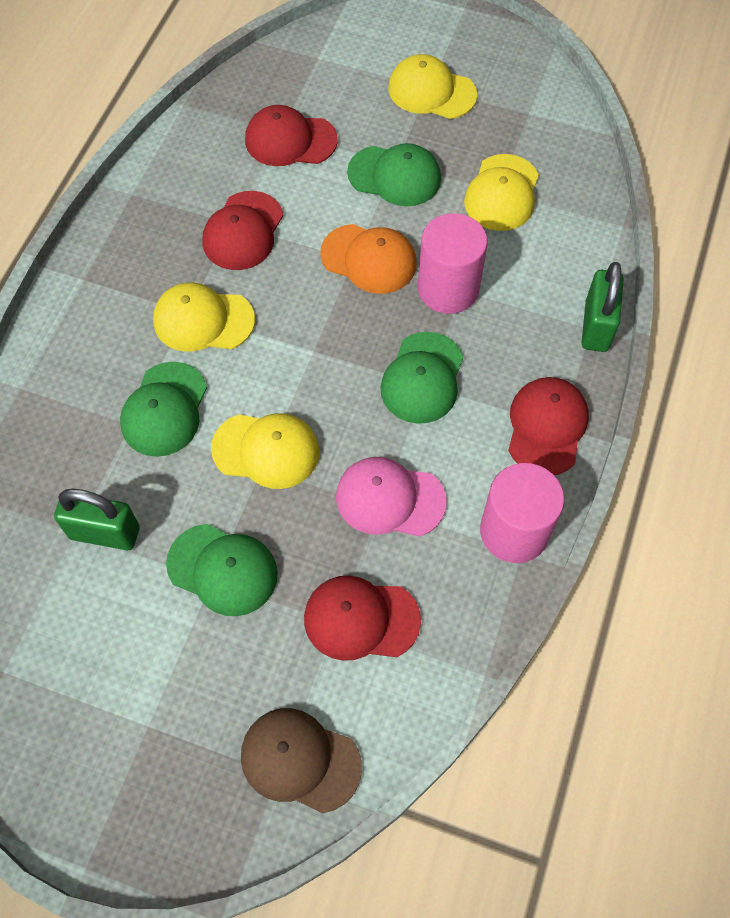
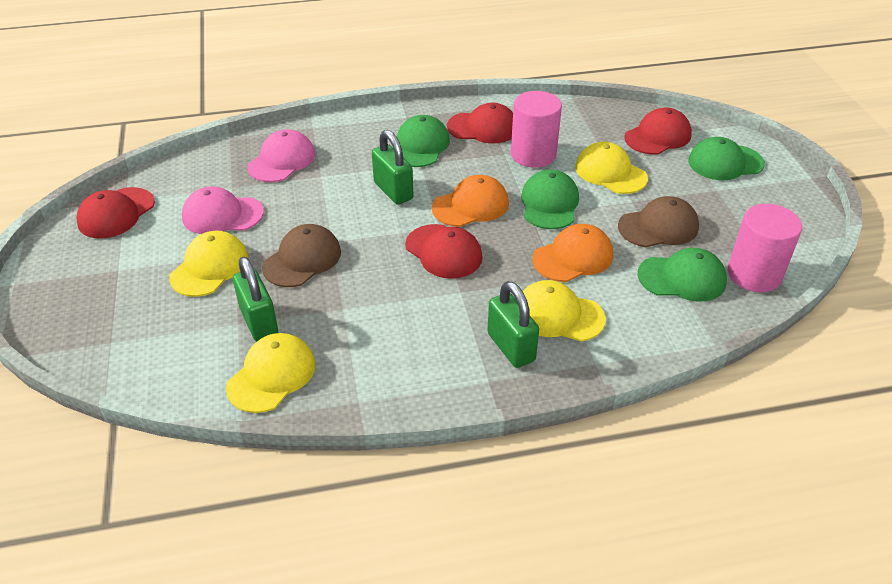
brown cap: [241,708,362,813] = 1 -> [262,224,341,287] [618,196,699,247] = 2
green padlock: [54,489,140,550] [582,262,624,352] = 2 -> [233,257,278,341] [372,130,413,205] [487,281,539,368] = 3
orange cap: [320,224,417,294] = 1 -> [432,175,509,227] [532,224,613,282] = 2
pink cap: [336,457,447,537] = 1 -> [182,186,264,234] [247,129,315,182] = 2

